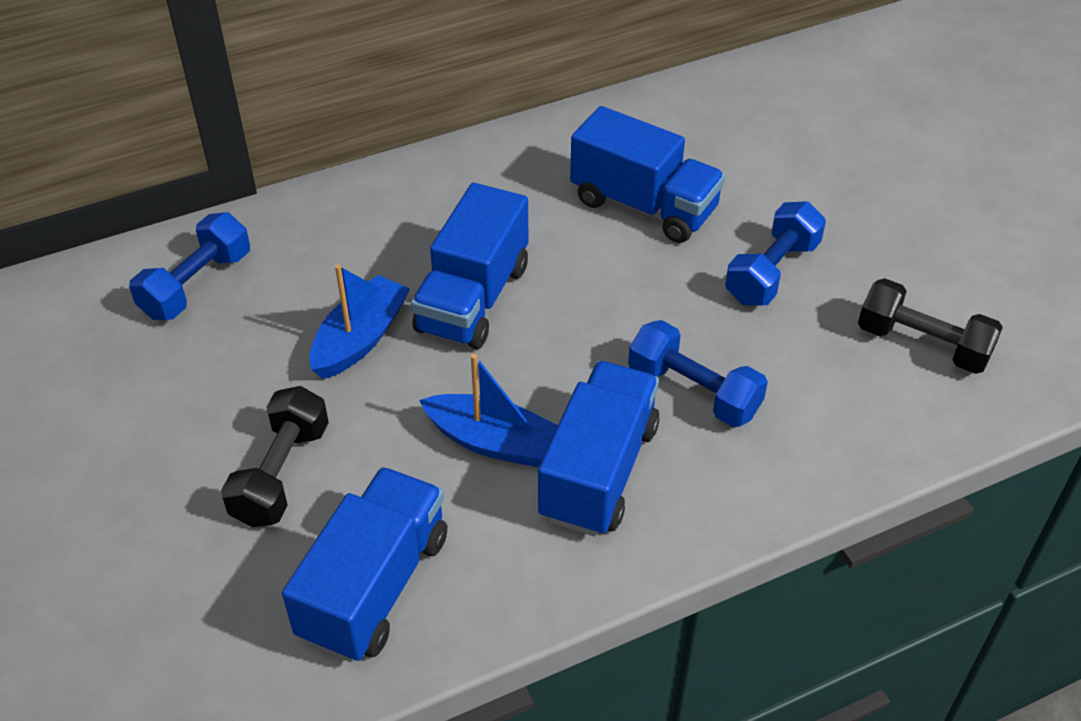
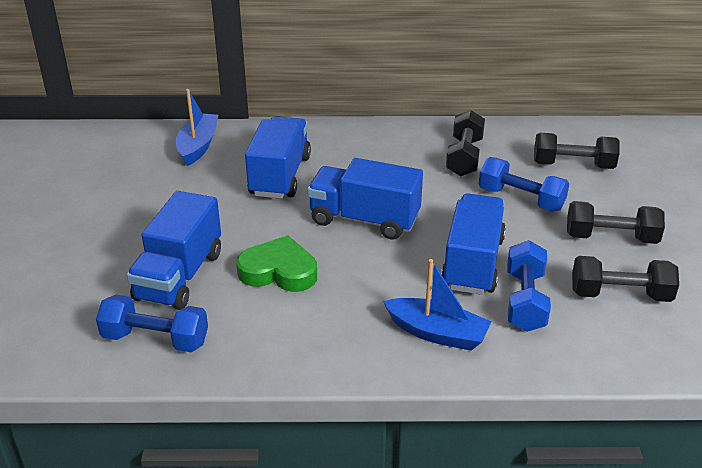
black dumbbell: [221,386,329,527] [858,278,1003,374] = 2 -> [446,110,485,177] [534,133,619,169] [567,201,665,244] [572,256,679,302] = 4
green heart: none = 0 -> [236,235,317,292] = 1

